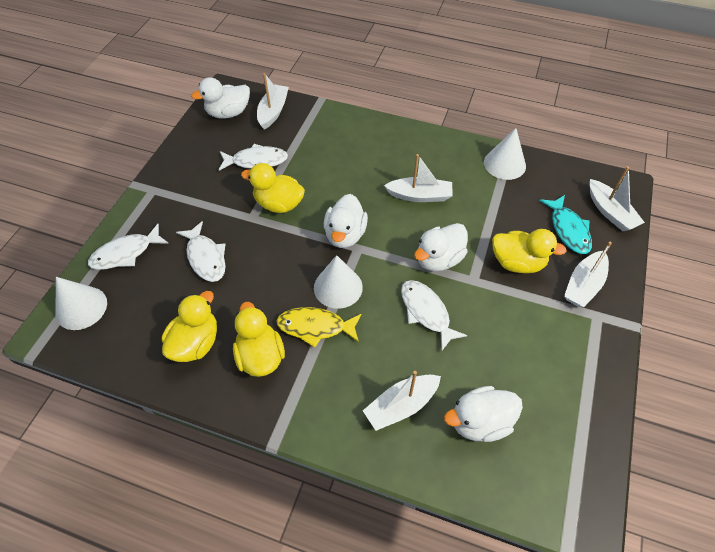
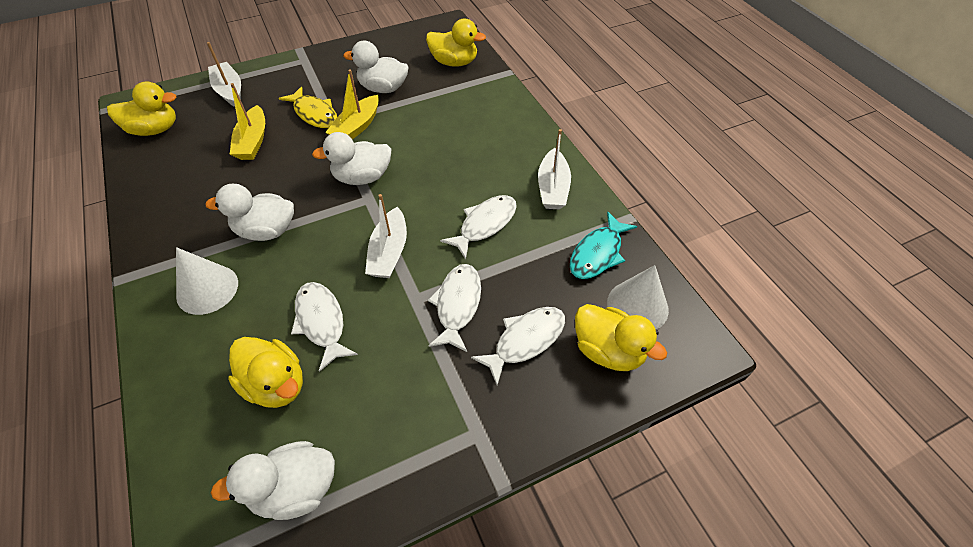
white boat: [257,73,289,130] [363,371,441,431] [384,154,453,202] [564,242,612,307] [590,166,645,231] = 5 -> [207,42,241,107] [365,194,407,278] [538,129,571,209] = 3
white cone: [56,277,107,330] [314,255,363,309] [484,128,526,180] = 3 -> [176,247,238,315] [607,265,669,330] = 2
yellow boat: none = 0 -> [230,83,265,160] [325,69,379,139] = 2

